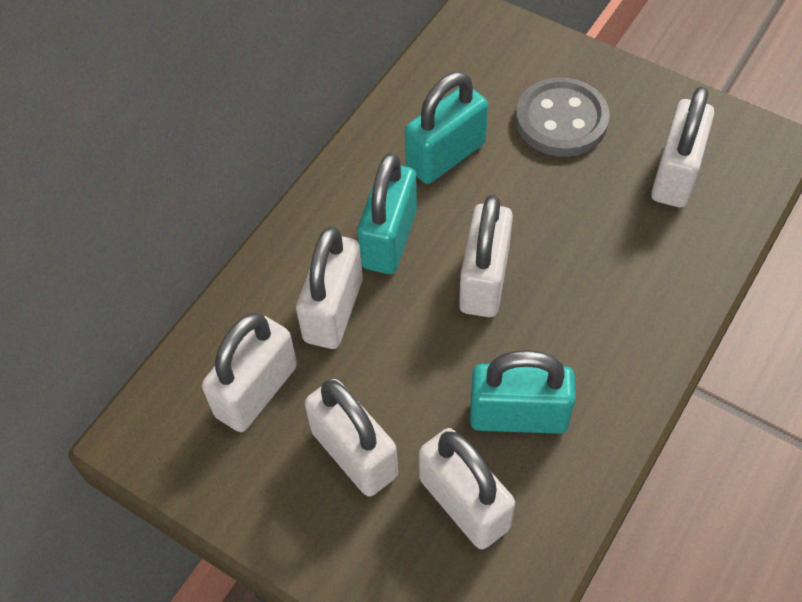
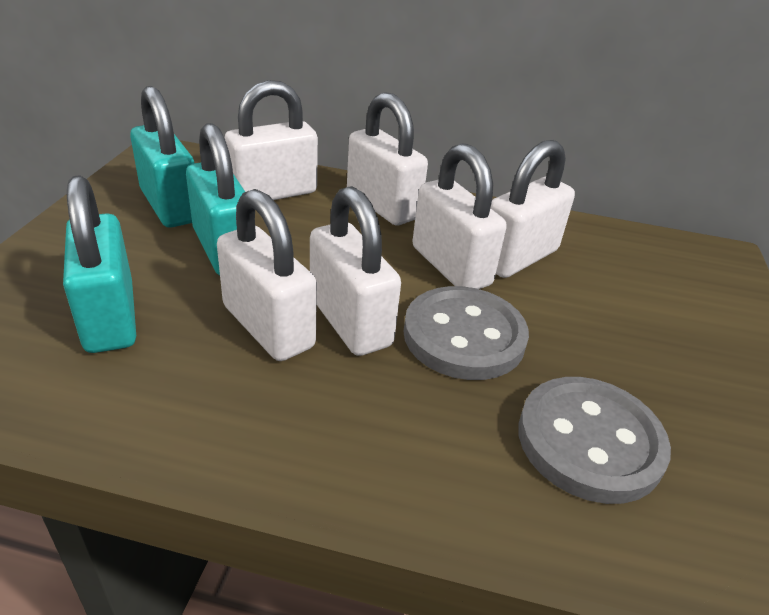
grey button: [516,77,610,157] = 1 -> [403,286,529,380] [518,377,671,504] = 2

